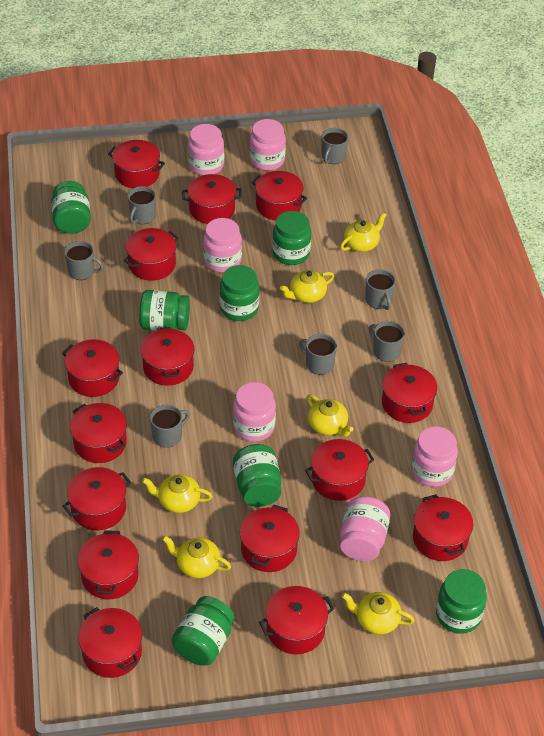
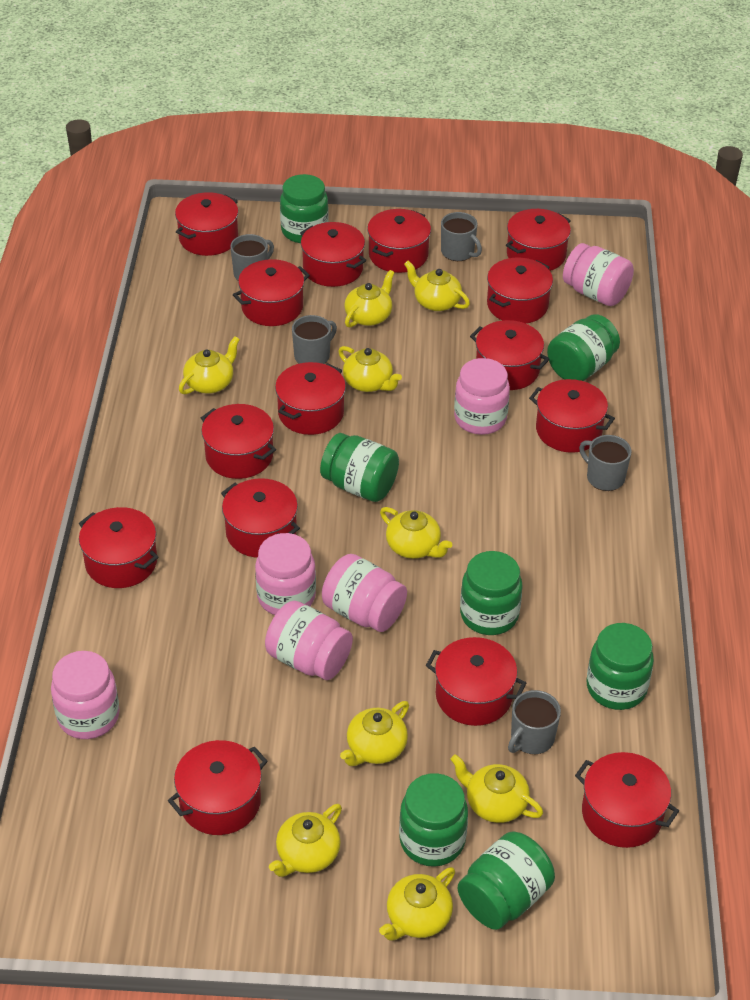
grey mug: [64,241,104,280] [128,186,156,224] [150,405,190,448] [299,334,337,375] [321,128,348,164] [365,269,396,310] [369,321,405,362] = 7 -> [230,234,274,280] [292,315,337,364] [441,212,482,261] [508,690,561,754] [579,435,632,491] = 5
yellow teapot: [142,474,213,513] [162,536,231,578] [280,270,334,303] [307,394,354,437] [340,212,386,252] [341,592,415,635] = 6 -> [179,336,240,394] [269,804,342,877] [338,346,402,392] [340,701,409,766] [344,270,395,328] [379,867,455,941] [380,507,452,559] [404,261,470,311] [450,754,543,823] = 9

